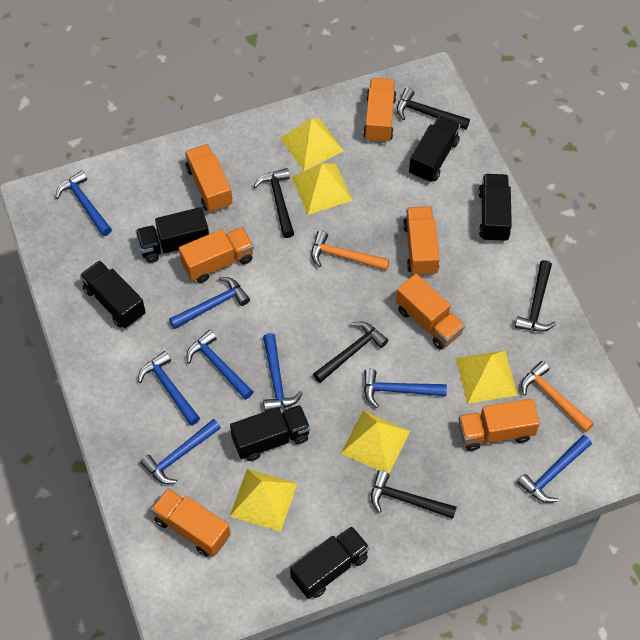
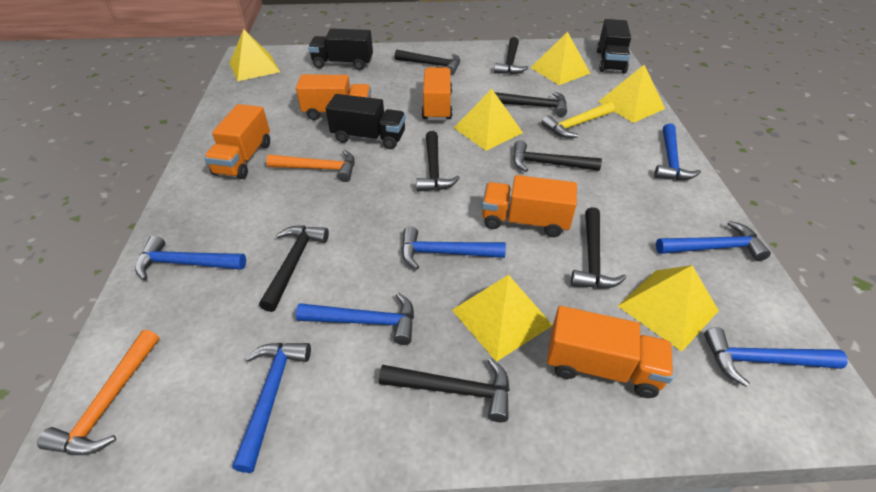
black hammer: [254,168,294,238] [313,322,388,383] [371,470,457,519] [397,87,470,129] [515,260,556,332] = 5 -> [259,225,329,312] [379,358,510,422] [395,50,460,75] [416,131,460,192] [494,37,528,74] [495,92,567,117] [513,140,602,172] [571,207,627,289] = 8
black truck: [80,260,146,328] [135,207,209,263] [230,405,310,461] [290,526,369,599] [409,116,460,183] [479,174,512,242] = 6 -> [308,28,373,70] [326,94,406,149] [597,19,631,74] = 3
blue hammer: [56,171,112,236] [138,351,200,425] [140,419,221,484] [169,277,250,329] [187,330,254,400] [263,333,303,411] [364,369,447,408] [517,435,592,503] = 8 -> [135,236,246,280] [232,343,311,473] [296,292,414,345] [402,226,506,269] [654,123,701,180] [656,221,771,261] [704,327,848,387] = 7
orange truck: [151,488,230,557] [179,227,254,283] [185,144,232,213] [363,78,396,143] [396,274,465,349] [403,206,439,276] [459,399,540,451] = 7 -> [204,104,270,179] [296,74,371,120] [421,67,453,121] [482,175,577,237] [547,306,673,398] = 5
yellow hammer: none = 0 -> [542,102,615,138] = 1
yellow pyramid: [230,469,297,532] [280,118,344,171] [291,164,353,215] [341,410,410,473] [456,350,517,404] = 5 -> [229,29,280,81] [452,275,553,362] [454,89,523,151] [531,32,590,85] [598,65,665,123] [618,265,719,352] = 6

